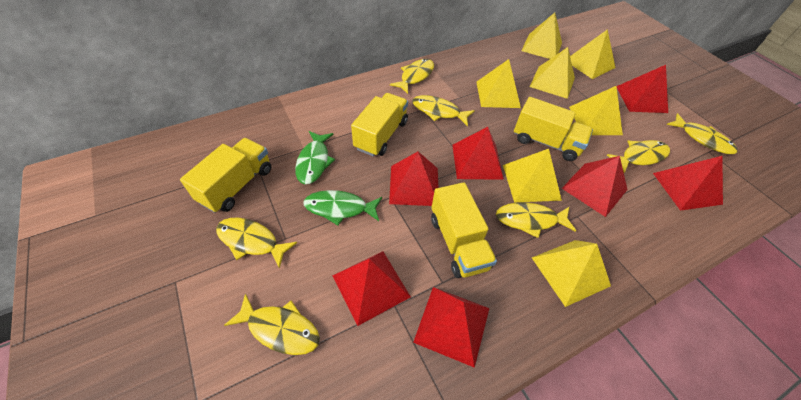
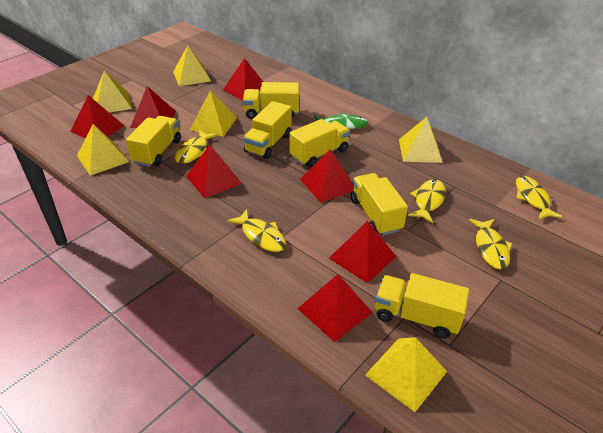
green fish: [295,131,335,184] [303,190,382,226] = 2 -> [314,113,369,129] = 1
yellow fish: [216,218,297,269] [224,294,320,355] [390,59,434,94] [412,95,475,126] [496,202,576,238] [607,140,670,173] [667,113,738,154] = 7 -> [175,130,218,164] [227,209,286,252] [408,179,446,223] [469,219,512,269] [516,176,562,220] = 5
yellow pyramid: [476,59,521,108] [503,149,562,203] [521,13,562,59] [530,47,575,99] [532,240,611,307] [569,86,623,135] [570,29,615,79] = 7 -> [77,124,129,176] [93,71,132,112] [173,46,211,86] [190,91,237,137] [365,337,447,412] [399,117,443,163] = 6
yellow truck: [180,138,271,213] [351,93,408,157] [431,182,497,278] [514,97,593,161] = 4 -> [126,116,181,167] [243,82,299,119] [243,101,292,159] [289,119,350,167] [351,173,408,236] [375,273,470,339] = 6

